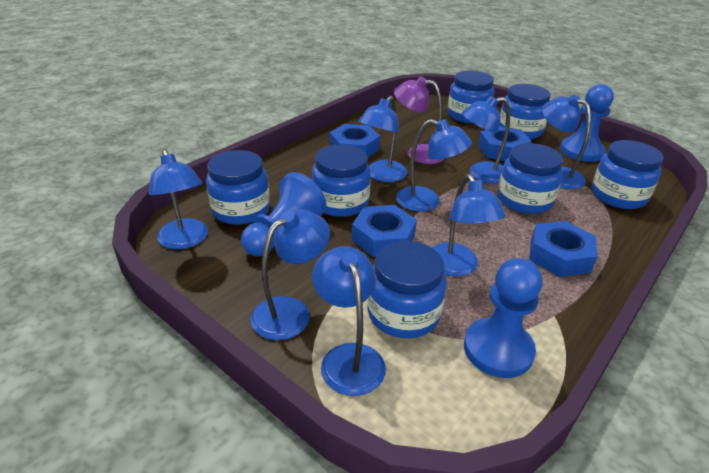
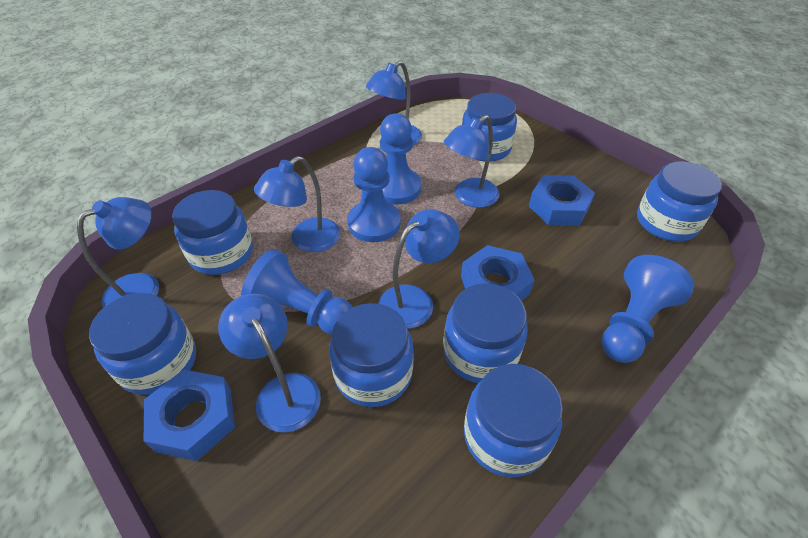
blue lamp: [149,149,208,249] [251,209,330,340] [312,246,386,396] [358,96,407,182] [396,119,472,212] [431,174,506,277] [462,96,510,184] [542,95,591,189] = 8 -> [77,197,159,308] [218,294,321,432] [254,156,340,252] [366,61,422,145] [378,209,460,329] [444,115,500,208] = 6
blue nut: [330,124,380,157] [352,205,417,257] [478,126,532,161] [529,221,597,277] = 4 -> [144,370,235,461] [461,245,535,301] [529,175,595,225] = 3
blue pawn: [241,172,326,256] [464,258,543,378] [560,84,614,162] = 3 -> [241,249,352,335] [348,147,401,242] [380,113,422,205] [601,255,694,363] = 4
purple lamp: [394,77,444,164] = 1 -> none = 0

